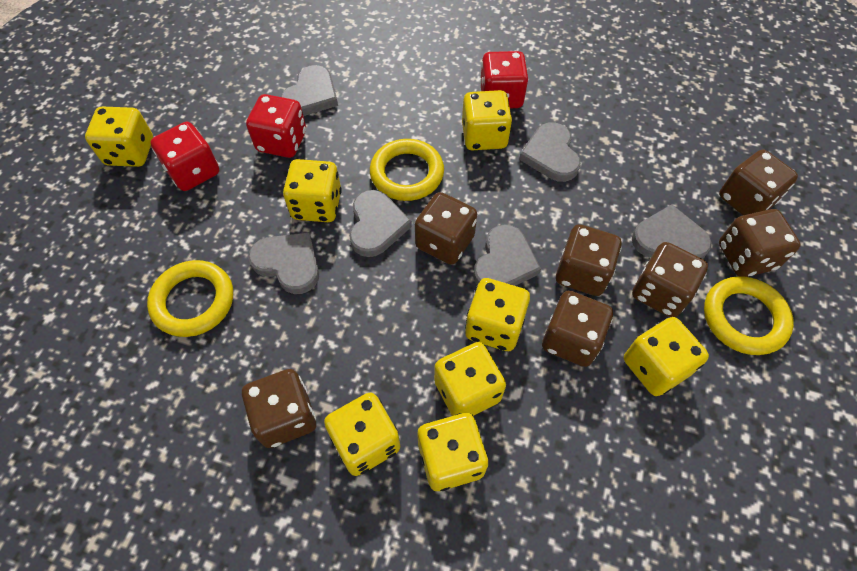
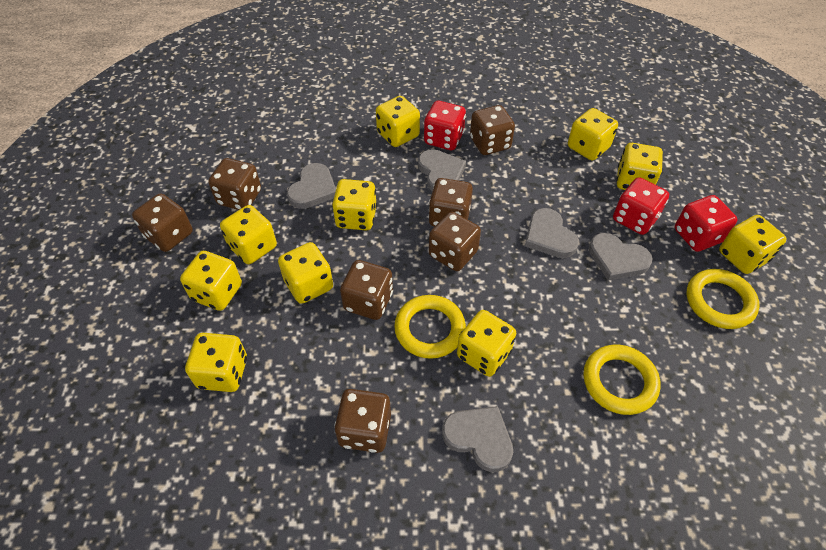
grey heart: [248,232,319,294] [280,65,338,116] [349,190,412,257] [473,224,541,286] [519,122,581,182] [632,204,712,259] = 6 -> [287,163,336,209] [418,149,466,191] [442,406,513,472] [525,208,579,258] [589,233,653,281] = 5
yellow dice: [85,107,153,167] [283,159,342,222] [324,393,400,476] [418,413,488,491] [434,342,506,416] [462,90,512,150] [465,278,530,351] [624,317,709,396] = 8 -> [180,251,242,311] [185,333,247,392] [220,205,277,264] [278,242,333,304] [332,179,377,230] [376,96,420,147] [457,310,517,377] [568,108,618,161] [616,143,663,190] [719,215,786,274] = 10

